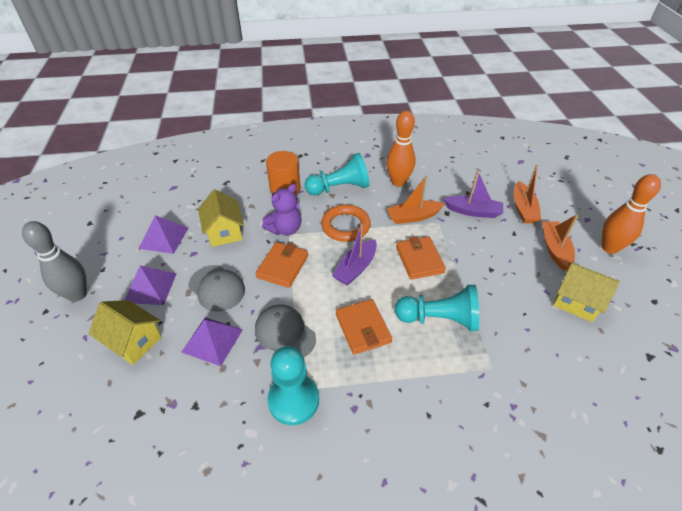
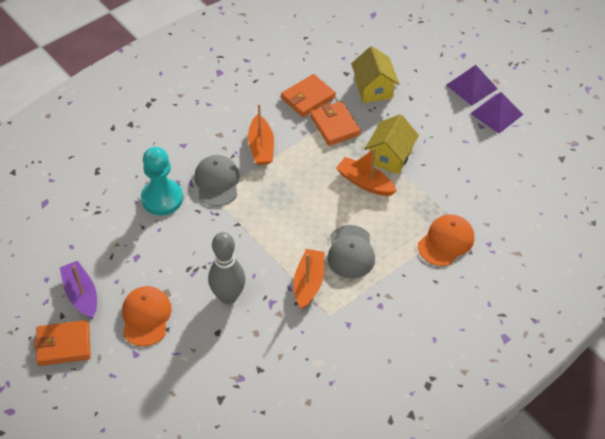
orange bowling pin: [386,111,416,187] [602,174,661,254] = 2 -> none = 0
orange cap: none = 0 -> [122,286,172,346] [418,214,474,266] = 2
orange cylinder: [266,151,300,195] = 1 -> none = 0
orange ring: [321,205,371,242] = 1 -> none = 0
purple boat: [332,224,377,286] [443,171,503,218] = 2 -> [60,261,97,319] = 1
purple pyramid: [125,266,177,305] [139,215,189,254] [181,317,242,366] = 3 -> [446,65,498,106] [470,92,523,134] = 2
purple teddy bear: [262,184,302,236] = 1 -> none = 0
turquoise pawn: [267,346,319,425] [304,153,370,195] [395,285,479,331] = 3 -> [141,147,183,215] = 1
yellow house: [89,300,162,365] [198,190,244,247] [553,263,620,322] = 3 -> [351,46,399,103] [365,114,419,174] = 2

